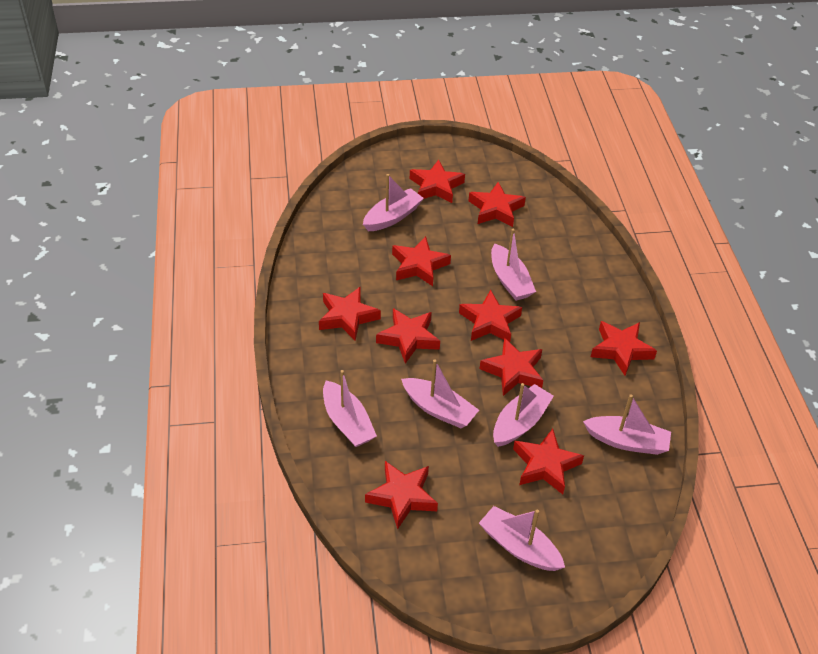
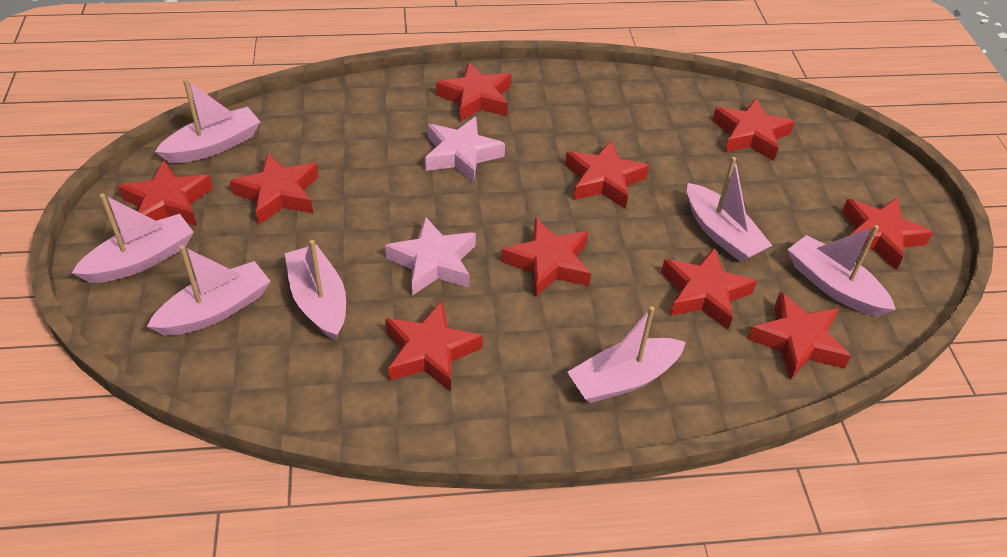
pink star: none = 0 -> [385,216,476,296] [425,117,505,183] = 2

